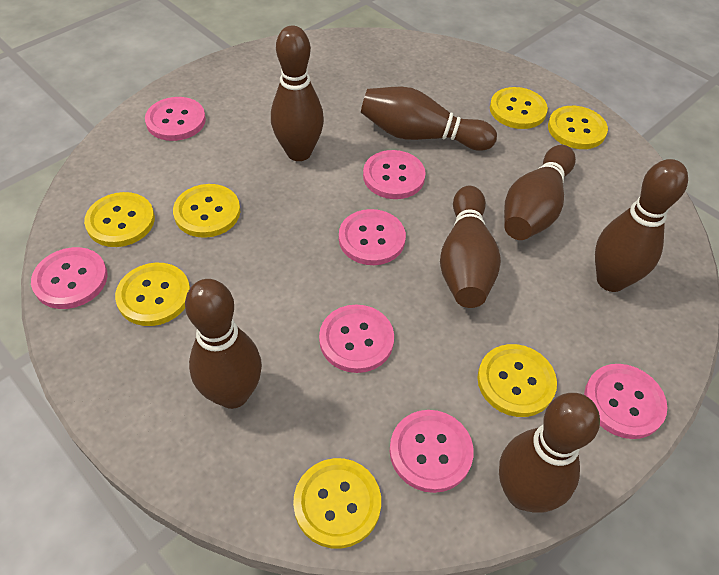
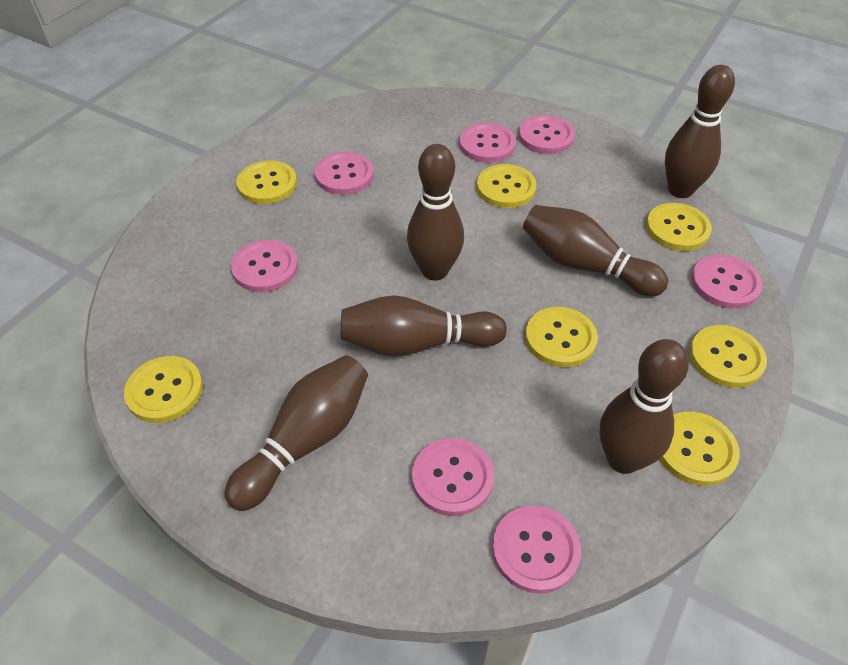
brown bowling pin: [185,279,262,409] [271,26,324,161] [361,87,497,151] [440,186,501,308] [499,393,600,513] [504,145,576,240] [595,159,688,292] = 7 -> [224,355,368,511] [341,295,507,357] [407,144,464,281] [523,205,668,296] [600,339,689,474] [665,65,735,198] = 6

